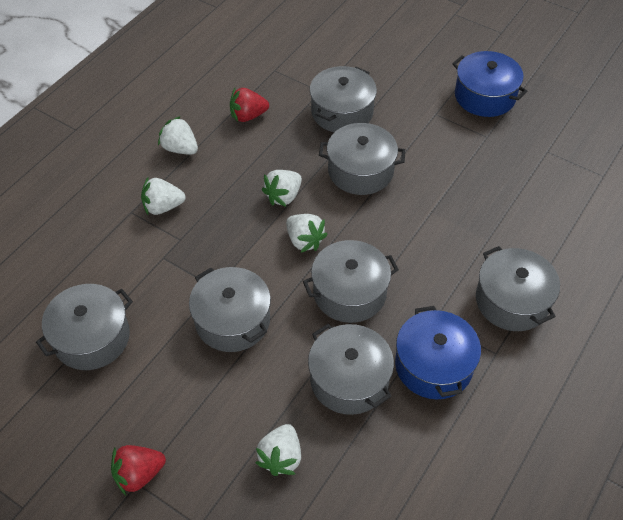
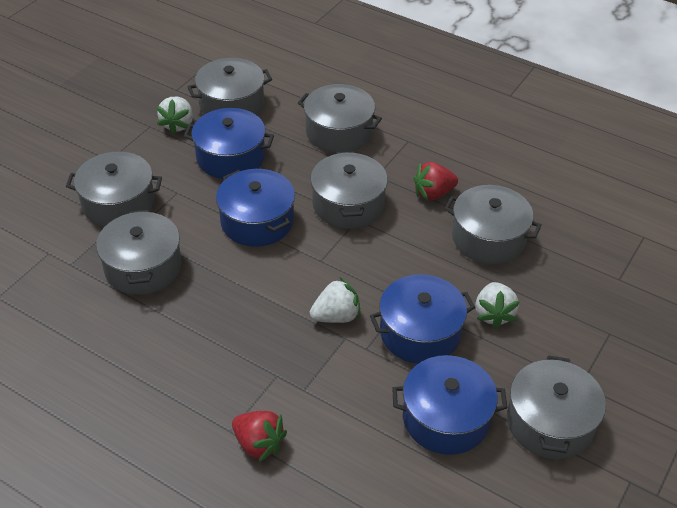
blue pot: [395,306,481,399] [452,51,527,117] = 2 -> [184,108,274,179] [216,169,295,247] [370,274,475,364] [392,355,507,455] = 4
white strawberry: [141,177,186,215] [158,116,198,155] [256,424,301,476] [262,170,302,207] [286,214,328,252] = 5 -> [156,97,193,135] [310,277,361,323] [475,282,520,329] = 3

